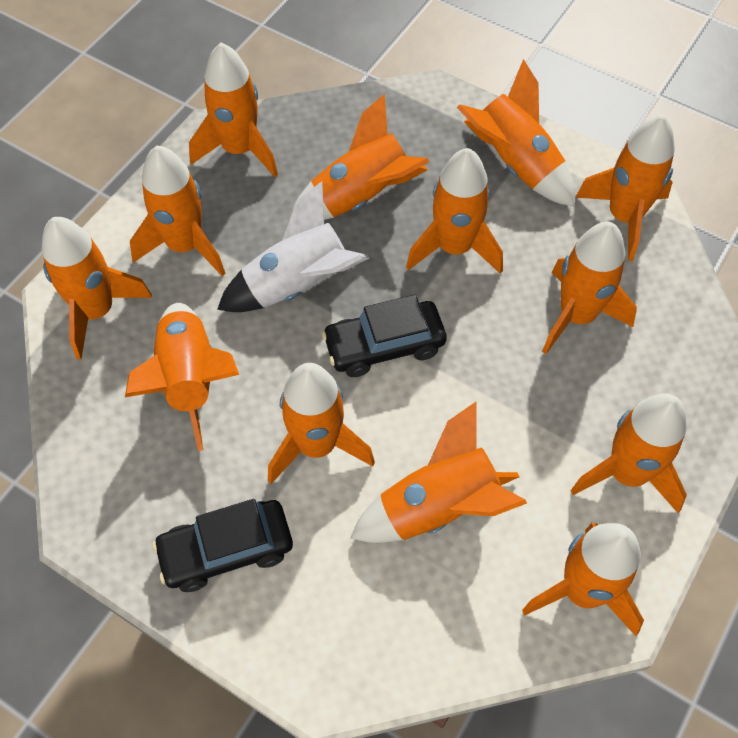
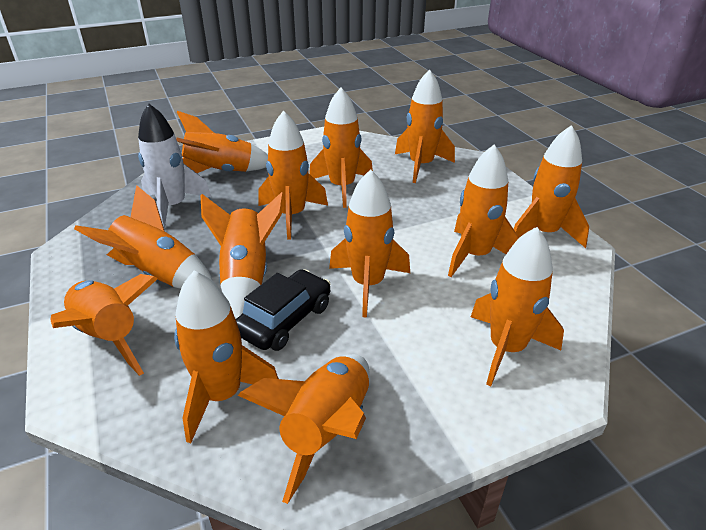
black car: [152,499,293,592] [322,295,447,377] = 2 -> [236,269,330,351] = 1

